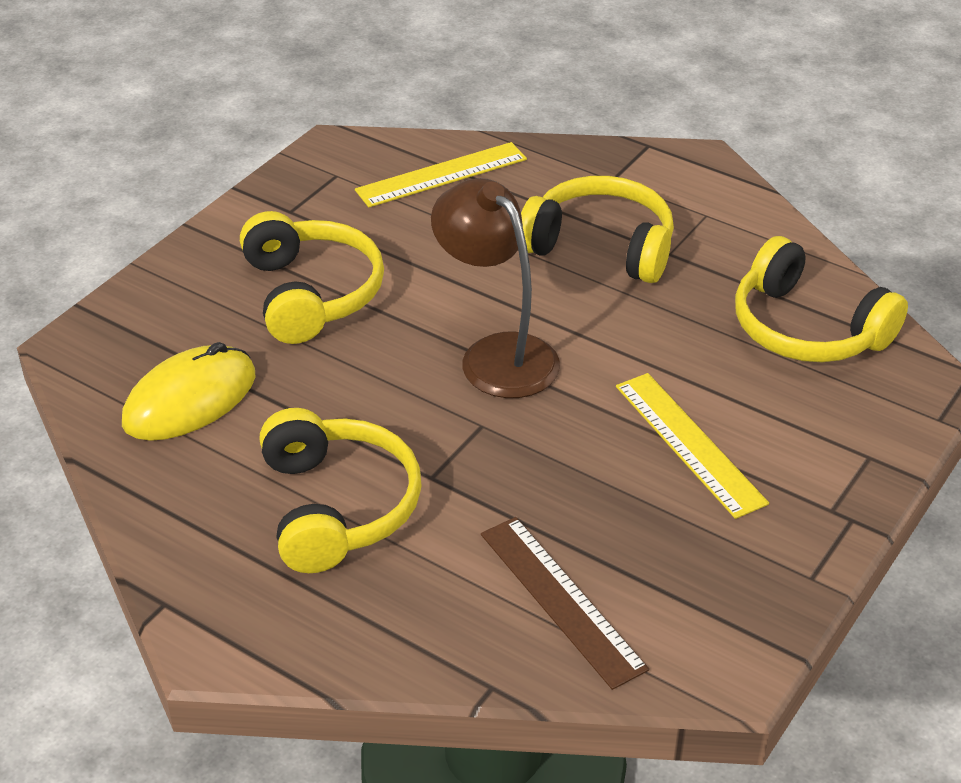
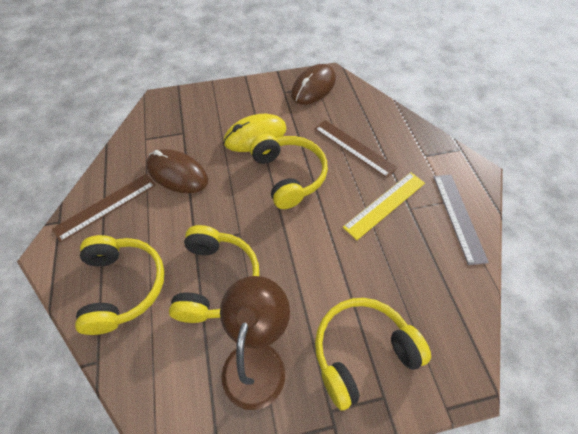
brown mouse: none = 0 -> [146,149,208,193] [291,64,336,105] = 2
brown ruler: [481,517,649,690] = 1 -> [52,174,156,242] [314,120,398,178] = 2
grey ruler: none = 0 -> [434,175,489,265] = 1
yellow ruler: [355,142,527,207] [616,373,769,519] = 2 -> [343,172,425,240] = 1

